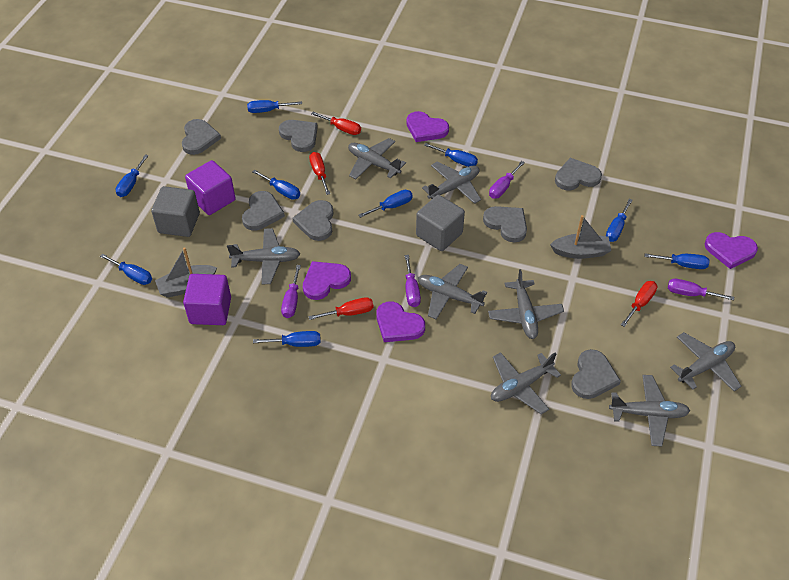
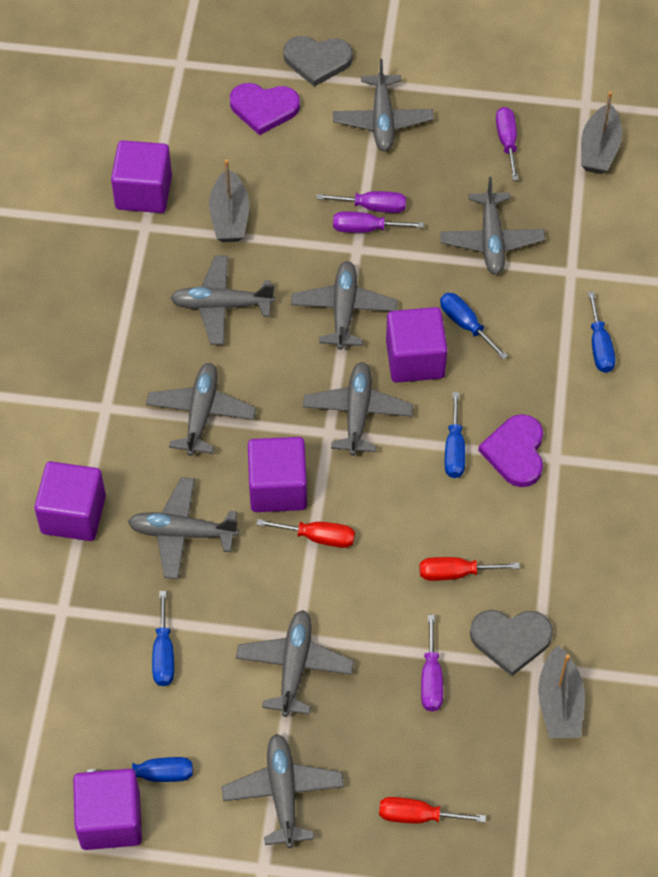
blue screwdriver: [100,254,152,285] [116,154,149,197] [247,100,302,113] [252,170,300,200] [253,331,321,347] [358,190,413,218] [424,143,478,167] [606,199,633,242] [645,253,710,269] = 9 -> [87,757,193,782] [152,591,174,686] [440,293,508,360] [445,392,465,478] [588,291,615,373] = 5
grey boat: [155,247,217,298] [550,215,611,259] = 2 -> [209,159,249,242] [538,646,585,738] [581,91,622,174] = 3
grey cube: [151,186,200,237] [416,195,465,251] = 2 -> none = 0
grey heart: [182,119,221,155] [242,191,285,231] [279,120,318,152] [292,200,334,241] [483,206,527,243] [555,158,602,190] [571,349,621,399] = 7 -> [283,36,353,87] [470,610,553,676] = 2
grey plane: [227,228,300,285] [348,138,406,179] [418,264,487,319] [422,161,481,204] [488,269,564,339] [491,352,561,414] [609,375,690,446] [670,332,741,391] = 8 -> [128,477,239,579] [146,363,256,456] [170,255,275,345] [222,734,344,848] [236,610,354,717] [291,261,398,350] [303,362,413,456] [333,59,434,151] [440,177,545,275] = 9
purple cube: [183,274,231,325] [185,160,235,215] = 2 -> [34,461,106,541] [73,769,142,850] [111,140,172,213] [248,437,307,512] [386,307,447,383] = 5
purple heart: [303,261,351,300] [376,302,425,342] [406,111,449,142] [705,232,758,269] = 4 -> [230,83,300,135] [478,414,543,487] = 2
red screwdriver: [308,297,373,320] [309,152,330,195] [311,112,361,135] [621,281,657,327] = 4 -> [256,519,355,548] [379,797,486,823] [420,557,520,581] = 3

